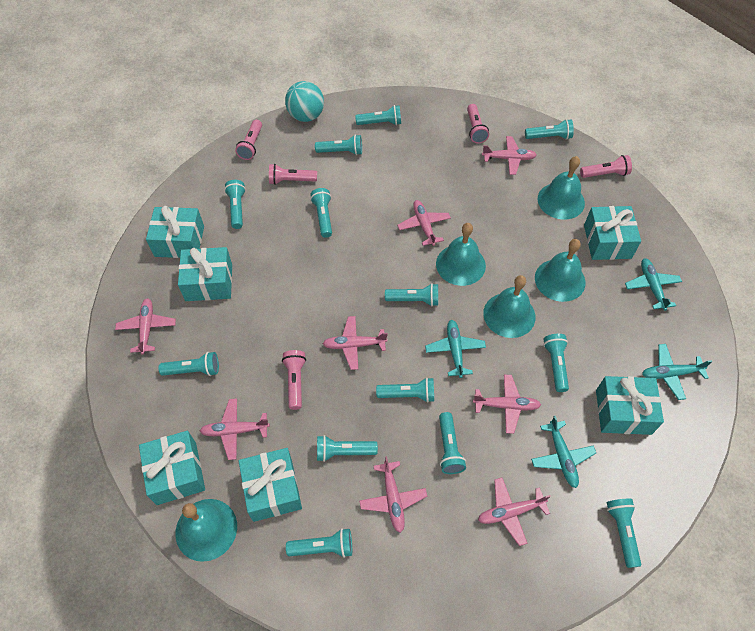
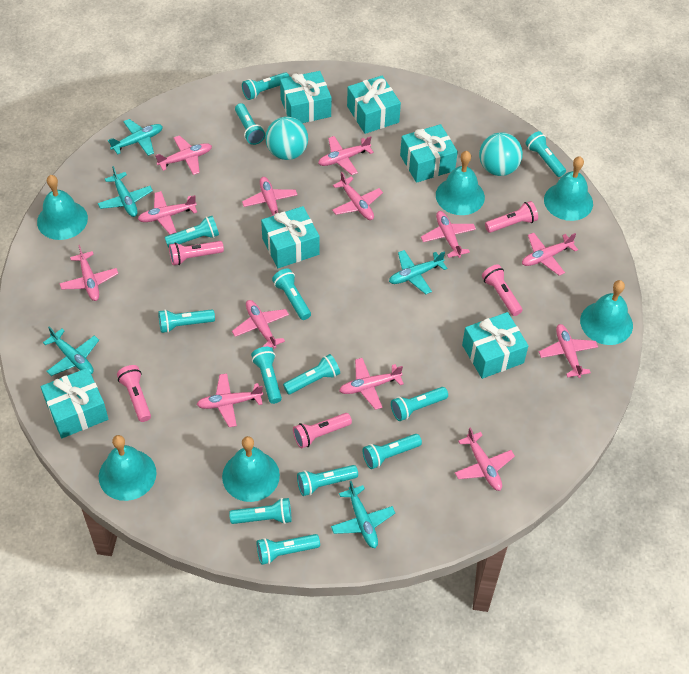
pink plane: [115,298,176,355] [200,398,270,460] [323,316,388,370] [359,456,427,533] [397,200,451,246] [473,374,541,434] [478,477,551,546] [482,136,537,175] = 8 -> [59,245,118,301] [138,191,197,234] [155,135,212,175] [197,373,263,427] [232,300,289,349] [242,177,297,217] [318,136,374,175] [332,171,383,220] [339,358,404,410] [421,211,476,258] [455,428,515,491] [522,233,578,276] [539,324,598,378] = 13
turquoise ball: [285,81,324,122] = 1 -> [265,117,308,160] [479,132,523,176] = 2
turquoise bell: [175,499,237,562] [436,223,486,286] [483,275,535,338] [535,239,586,302] [538,156,585,220] = 5 -> [37,175,88,240] [99,435,157,501] [222,436,280,502] [436,151,485,215] [544,156,593,221] [580,280,633,345] = 6
turquoise plane: [425,320,486,378] [531,416,596,488] [625,258,682,311] [642,344,712,400] = 4 -> [43,326,99,376] [98,166,153,217] [108,119,163,156] [331,481,395,548] [389,250,447,294] = 5

